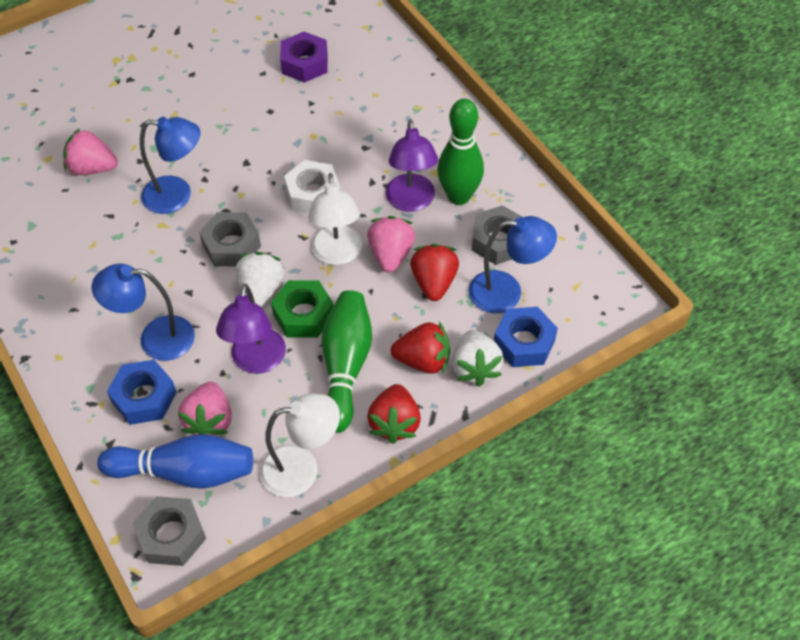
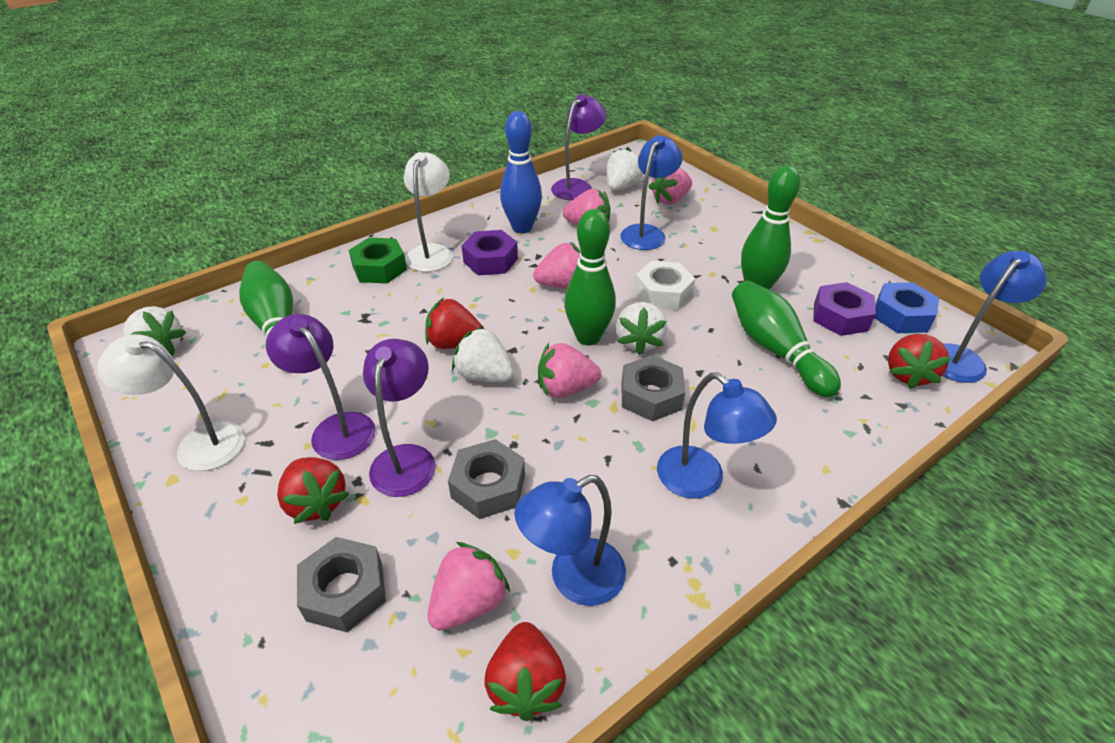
blue lamp: [92,263,195,361] [140,117,200,214] [468,216,557,313] = 3 -> [514,475,626,606] [620,135,683,250] [657,373,777,499] [942,251,1047,383] = 4
blue nut: [107,360,177,425] [494,307,558,367] = 2 -> [874,282,939,333] = 1
green bowling pin: [322,290,372,433] [437,99,484,205] = 2 -> [239,261,293,369] [564,209,616,345] [732,281,841,397] [741,165,800,290] = 4
pink strawberry: [63,128,118,175] [178,382,232,436] [367,216,415,272] = 3 -> [428,542,510,631] [533,243,580,289] [538,343,601,398] [563,189,610,226] [649,167,692,204] = 5
purple lamp: [216,284,286,374] [386,119,438,212] = 2 -> [266,314,376,460] [363,339,436,497] [551,94,606,200] = 3
purple nut: [280,32,328,83] = 1 -> [462,230,518,275] [813,282,876,336] = 2
red strawberry: [367,384,421,444] [391,322,450,374] [410,244,459,301] = 3 -> [277,457,349,524] [425,298,484,349] [484,622,566,721] [888,334,951,389] = 4
white strawberry: [235,252,284,307] [452,330,504,387] = 2 -> [123,306,186,356] [452,326,514,382] [606,147,644,191] [616,302,667,355] = 4

